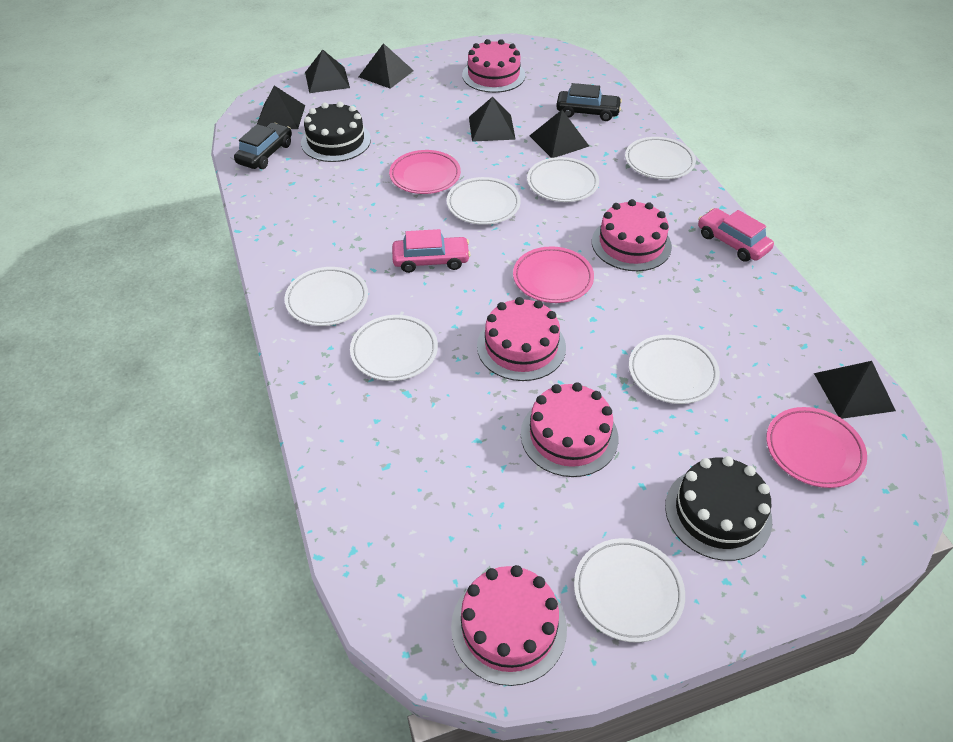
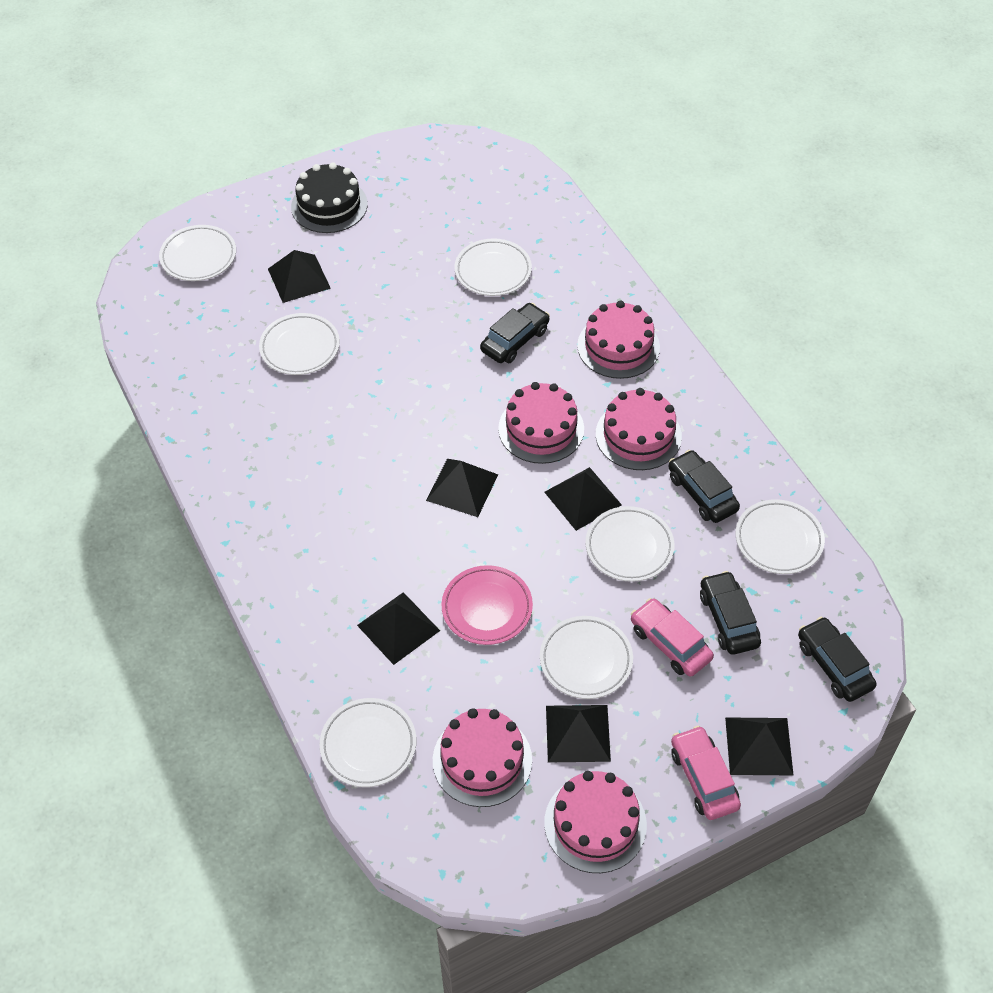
black cake: [301,102,371,162] [665,456,772,561] = 2 -> [291,162,368,233] = 1
black car: [234,123,292,169] [556,83,622,121] = 2 -> [480,303,550,363] [668,450,740,523] [700,571,761,655] [798,617,876,702] = 4
pink plate: [389,150,461,194] [513,246,594,303] [766,407,867,488] = 3 -> [441,565,533,645] = 1

